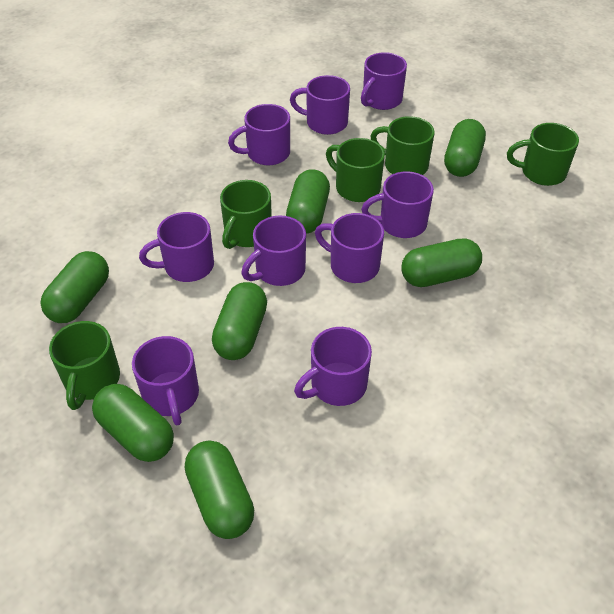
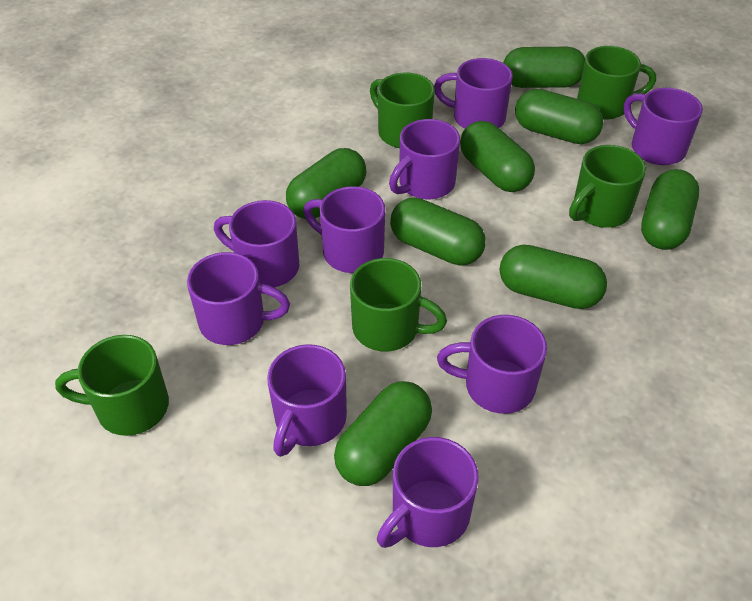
green capsule: [40,251,109,323] [92,384,174,462] [185,441,254,539] [212,282,267,360] [286,169,330,234] [401,238,482,287] [444,119,486,177] = 7 -> [286,148,366,219] [334,381,432,486] [390,197,486,265] [460,121,535,192] [500,245,607,309] [503,47,585,88] [515,89,603,144] [641,169,700,250] = 8

